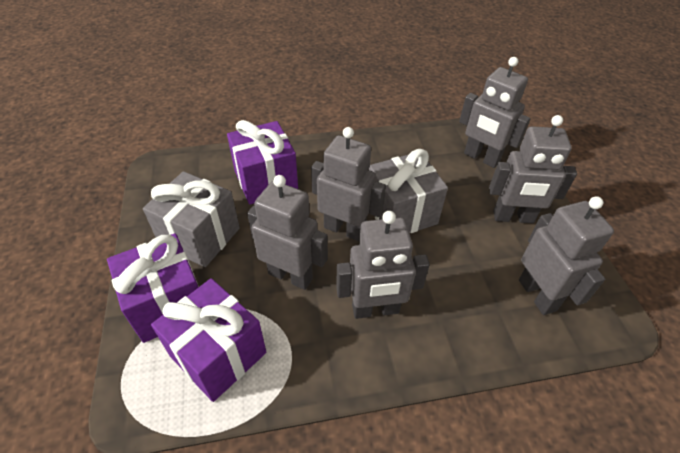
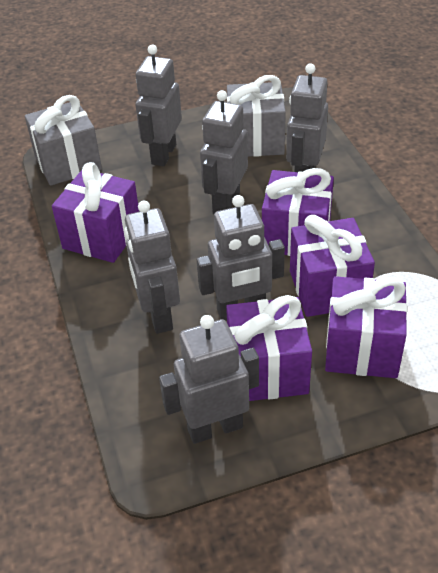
purple gift: [107,233,199,343] [151,278,266,402] [227,120,298,204] = 3 -> [52,162,139,263] [226,295,312,401] [262,168,334,256] [290,215,375,317] [325,276,407,378] = 5

